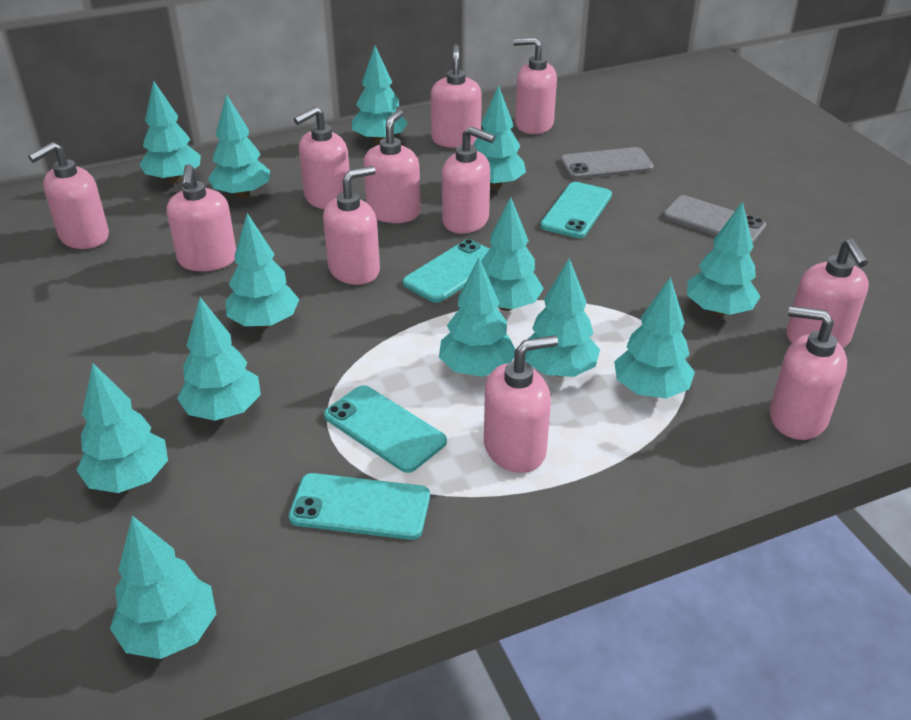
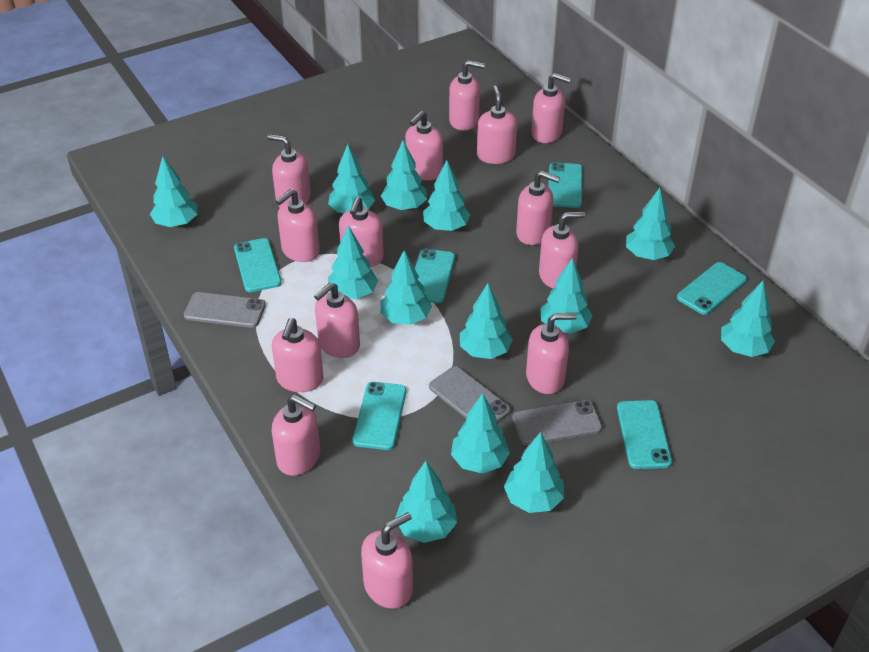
grey phone: [560,147,654,179] [663,195,766,243] = 2 -> [184,292,266,328] [429,366,511,424] [512,400,602,445] = 3
pink soap dispenser: [28,142,109,249] [167,164,236,271] [294,106,349,209] [323,166,380,285] [363,109,421,223] [431,44,482,148] [442,126,495,234] [484,335,558,473] [513,37,557,134] [770,306,847,440] [786,238,869,348] = 11 -> [267,134,311,207] [272,318,323,392] [272,395,320,476] [276,189,320,262] [314,282,360,358] [339,196,384,267] [361,512,413,609] [405,111,443,180] [449,60,485,131] [477,86,517,164] [516,171,560,245] [526,313,577,394] [531,73,571,143] [539,212,585,289] = 14
turquoise phone: [289,473,430,540] [324,385,447,473] [403,239,489,303] [540,182,612,238] = 4 -> [234,238,282,292] [353,382,406,450] [415,249,455,303] [548,162,583,208] [617,400,672,469] [677,262,747,315] = 6

